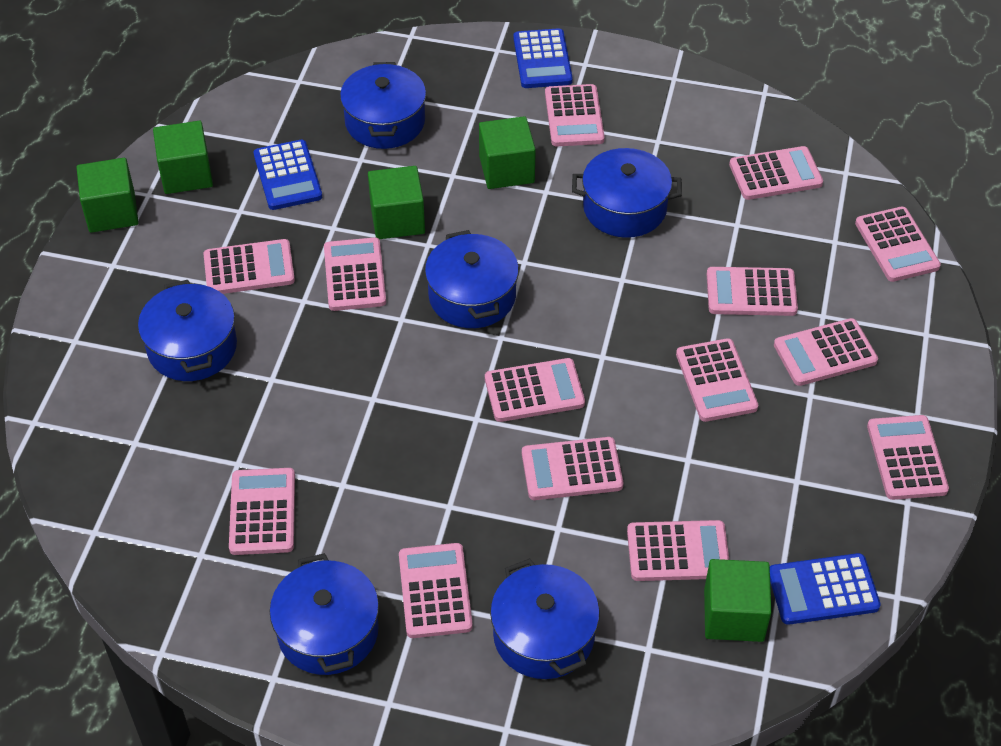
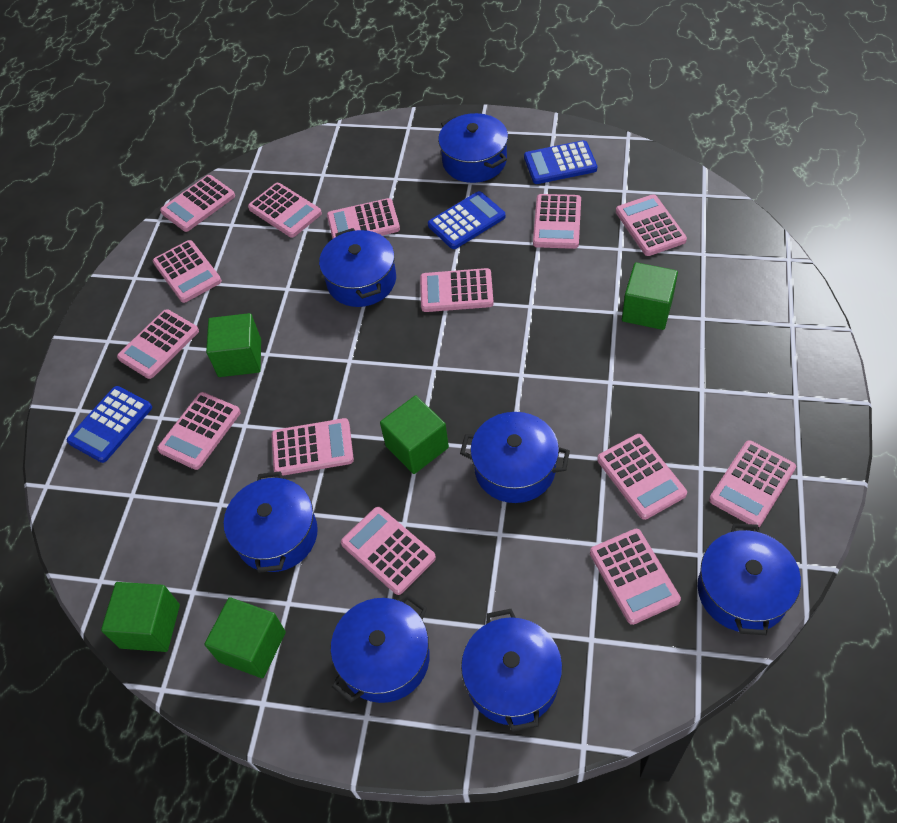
blue pot: [138,280,237,381] [270,553,379,675] [340,62,426,149] [425,230,519,328] [490,558,600,679] [572,148,682,238] = 6 -> [224,471,318,573] [319,228,396,307] [331,594,430,703] [438,113,508,183] [460,412,570,503] [461,609,562,732] [698,523,801,635] = 7

